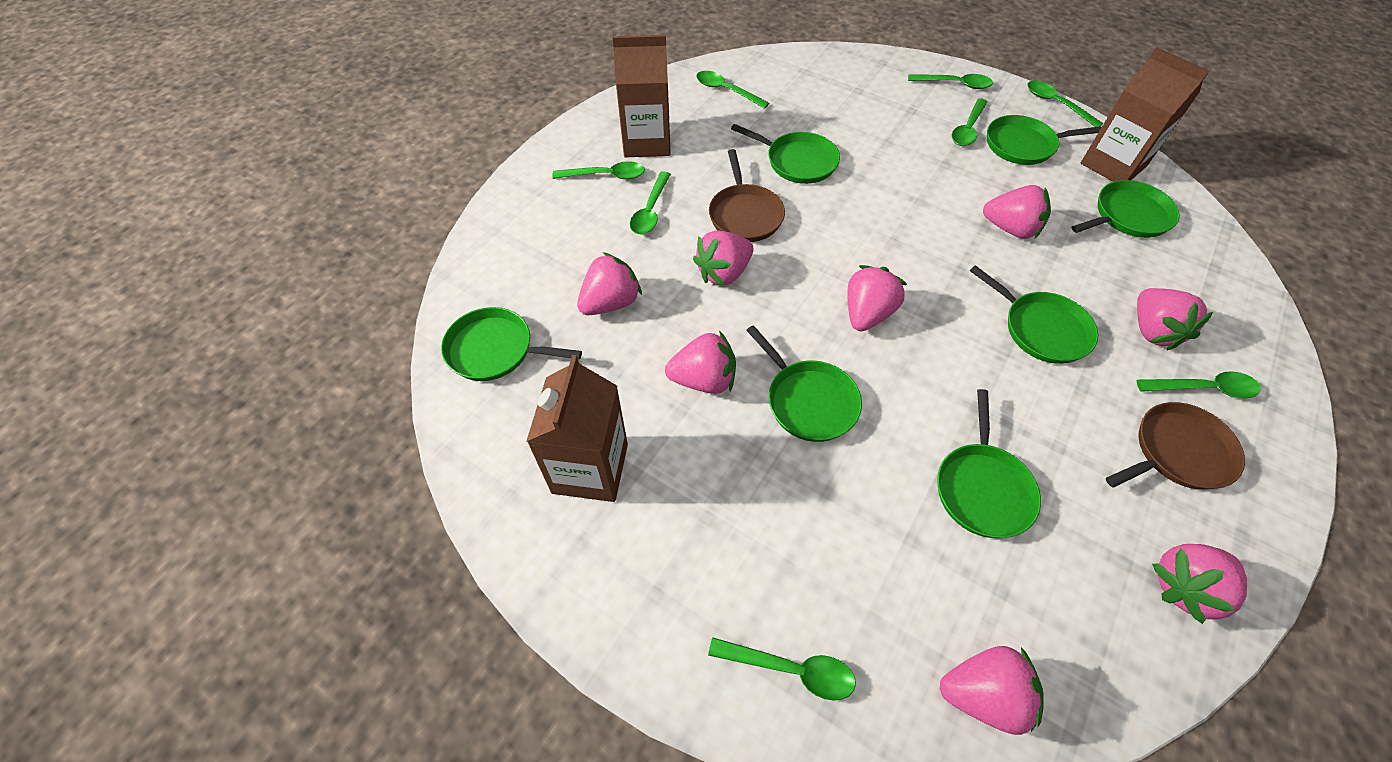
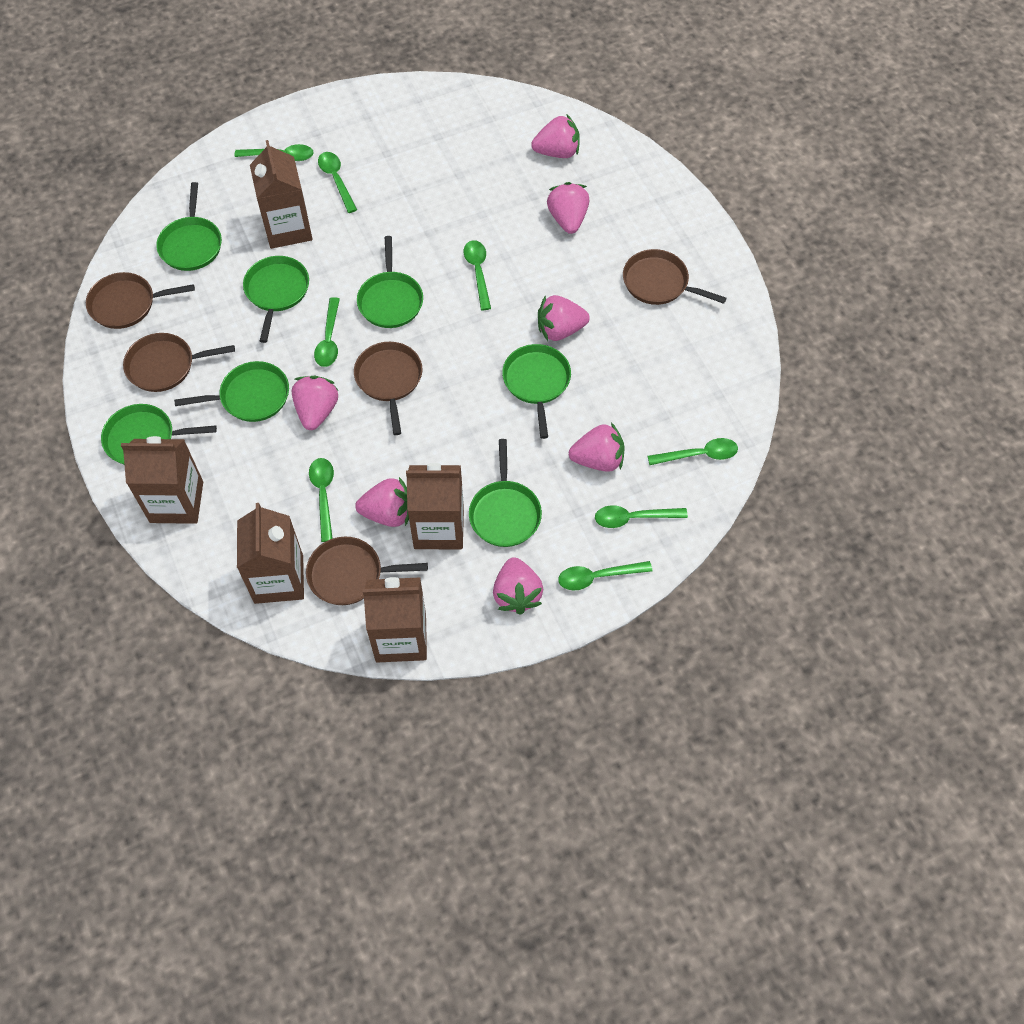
brown carton: [526,355,628,502] [613,35,671,157] [1081,47,1209,182] = 3 -> [121,436,203,524] [237,503,304,604] [250,140,313,249] [363,577,427,663] [406,463,464,549] = 5
brown pan: [709,149,785,242] [1106,402,1245,490] = 2 -> [86,272,195,329] [123,333,235,392] [306,537,428,605] [354,342,422,435] [623,249,727,305] = 5
pink strawberry: [577,252,642,315] [665,331,736,394] [693,231,754,287] [847,265,907,331] [940,646,1044,735] [983,185,1051,239] [1137,288,1213,351] [1152,544,1247,624] = 8 -> [292,376,339,430] [355,477,409,527] [493,557,543,615] [531,114,580,158] [538,295,590,341] [547,182,589,234] [569,422,625,472] = 7

